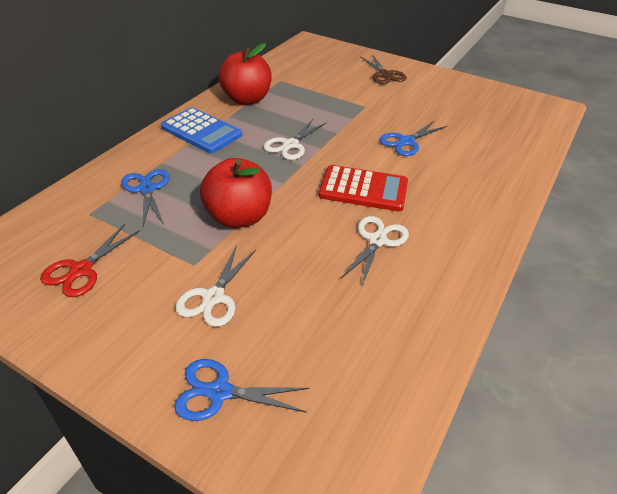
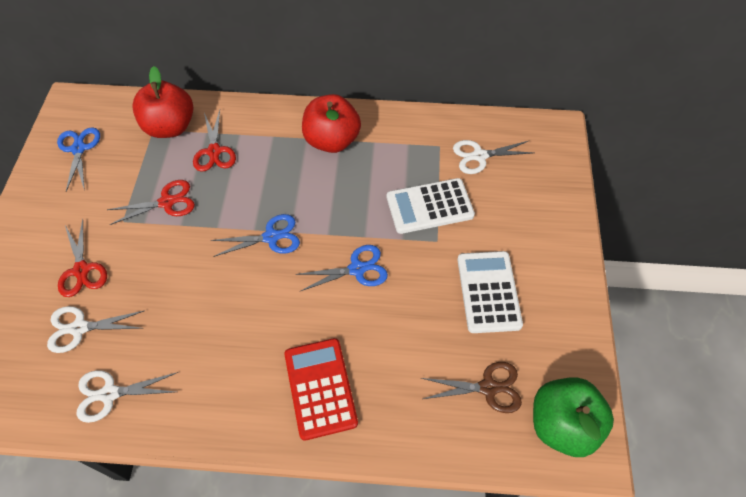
blue calculator: [161,107,242,154] = 1 -> none = 0
green apple: none = 0 -> [533,377,614,457] = 1
red scissors: [40,224,140,297] = 1 -> [58,219,107,297] [107,180,195,225] [193,110,236,172] = 3
white calculator: none = 0 -> [387,178,475,234] [457,251,523,333] = 2

